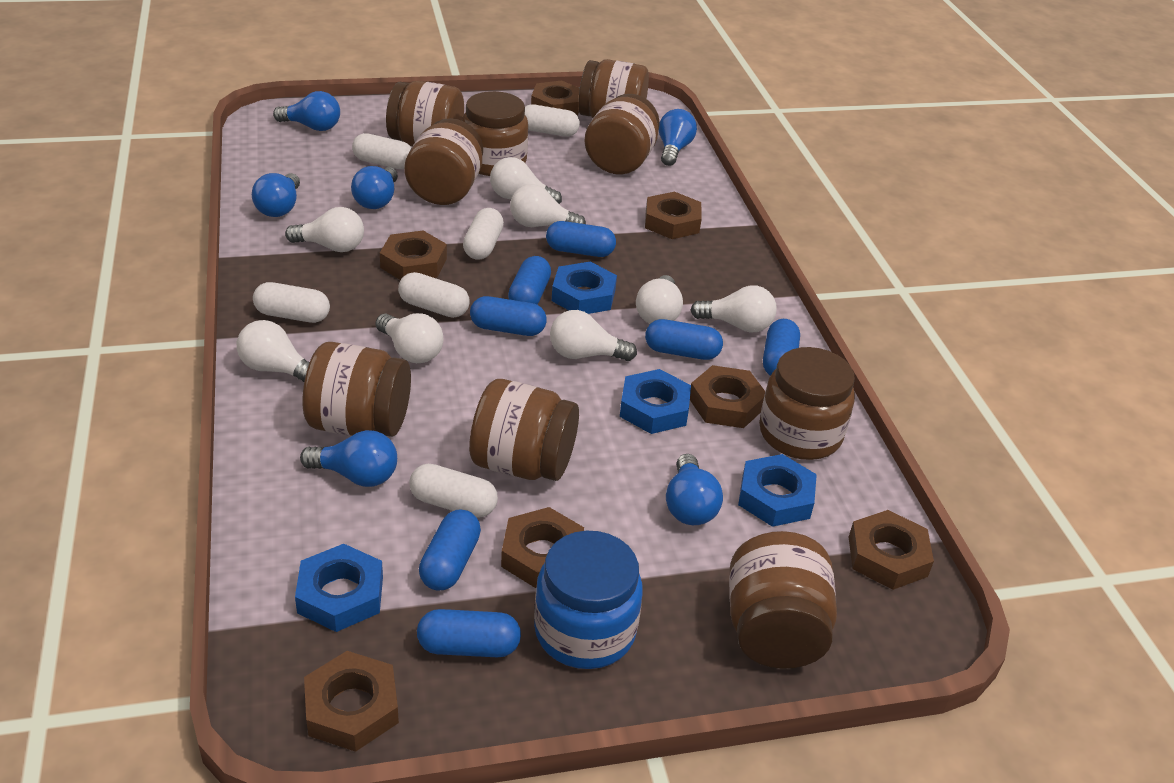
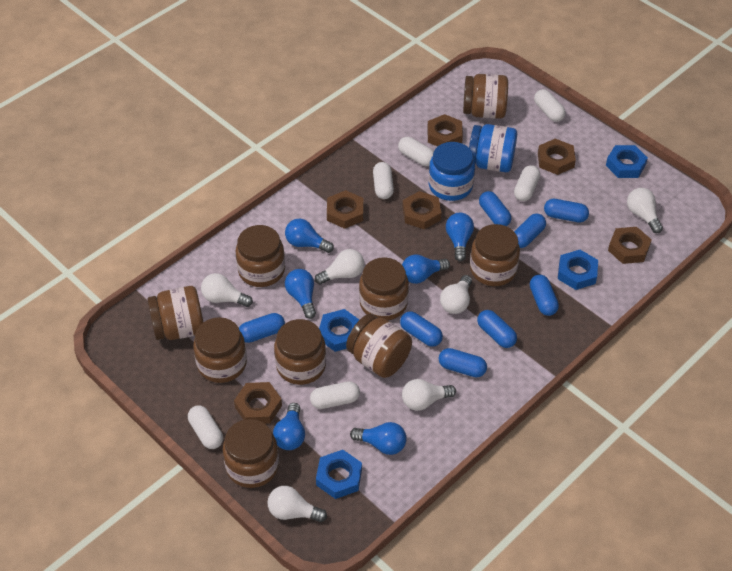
blue capsule: [417,609,521,657] [419,510,481,591] [470,296,547,336] [508,256,551,304] [546,221,616,257] [645,319,723,360] [763,319,800,376] = 7 -> [239,313,285,343] [400,311,443,347] [439,348,487,378] [477,310,517,348] [479,191,511,226] [514,213,546,248] [530,275,559,316] [544,199,589,223] = 8
blue jar: [534,531,643,669] = 1 -> [429,142,475,201] [469,124,517,172] = 2
brown nut: [304,651,399,752] [380,231,447,280] [501,507,584,588] [531,81,580,115] [645,192,702,239] [690,365,765,428] [849,510,934,590] = 7 -> [234,382,282,424] [327,190,363,229] [402,191,441,229] [427,114,463,147] [538,139,576,175] [608,227,652,264] = 6
white light bulb: [237,320,310,382] [285,207,364,252] [376,313,444,363] [490,157,562,204] [510,184,586,227] [550,310,637,361] [636,275,683,324] [690,285,777,333] = 8 -> [201,273,253,307] [268,486,327,522] [315,249,364,285] [402,379,456,411] [440,275,472,314] [627,188,663,233] = 6

